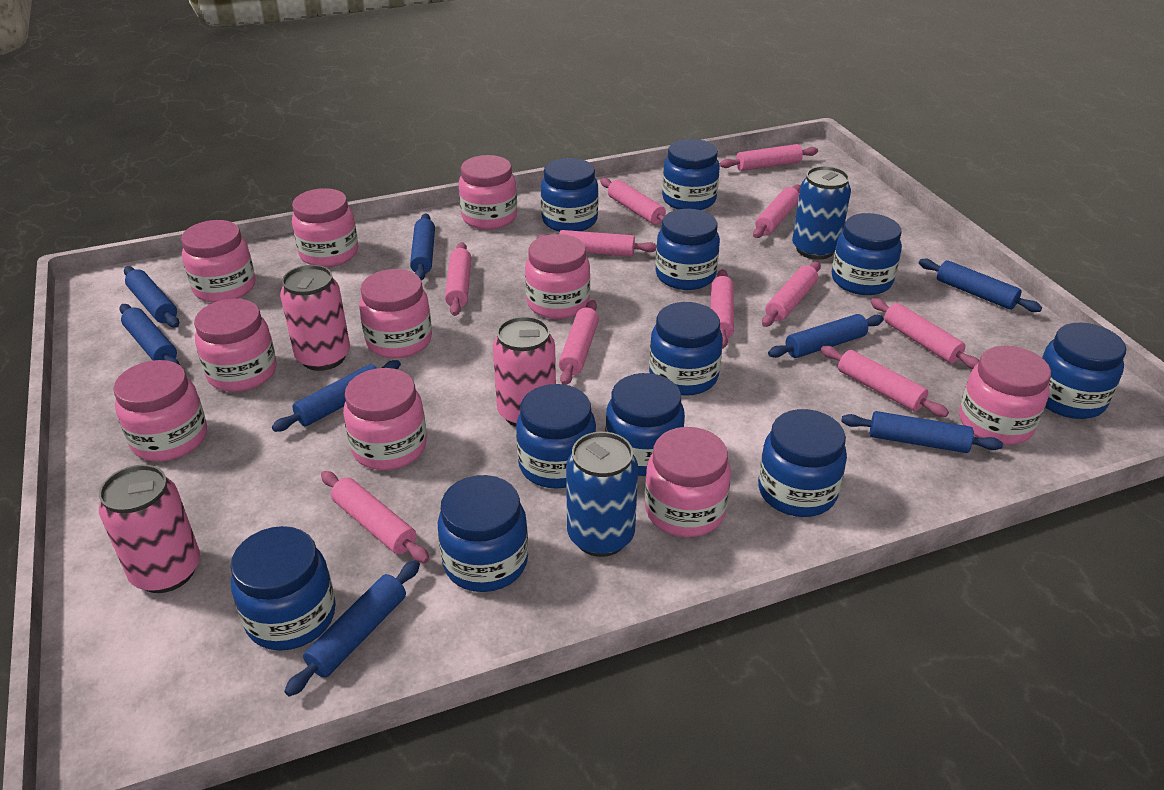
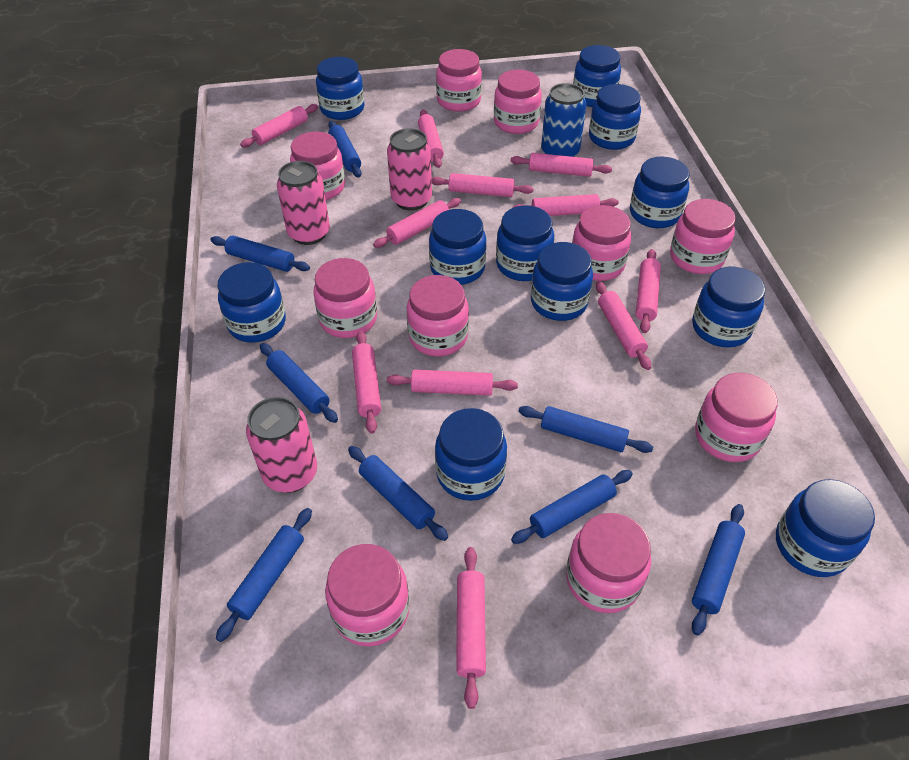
blue can: [566,432,638,557] [792,166,851,260] = 2 -> [541,83,586,157] = 1

